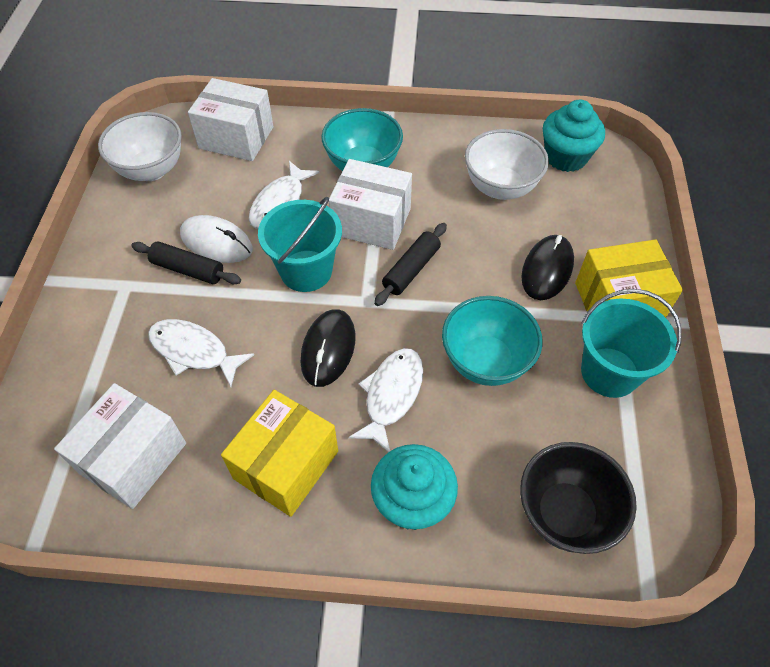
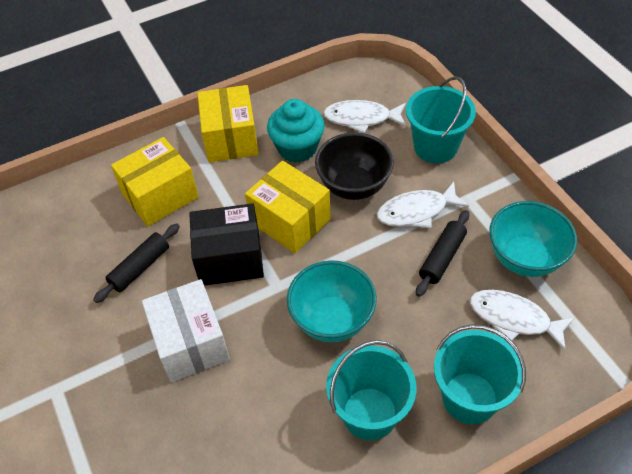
black box: none = 0 -> [189,203,264,286] = 1
black mouse: [300,309,356,387] [521,235,574,300] = 2 -> none = 0
turquoise bucket: [258,197,342,292] [581,289,682,398] = 2 -> [326,340,417,440] [406,76,476,163] [434,324,526,424] = 3
turquoise cupcake: [371,444,458,530] [543,100,605,172] = 2 -> [267,99,325,163] = 1
white bowl: [98,112,182,181] [465,129,549,200] = 2 -> none = 0
white box: [54,383,186,509] [188,78,274,161] [329,159,412,250] = 3 -> [142,279,230,382] = 1
white mouse: [180,215,253,263] = 1 -> none = 0
yellow box: [221,390,338,517] [575,239,683,318] = 2 -> [111,137,199,226] [197,85,259,162] [245,161,331,253] = 3

